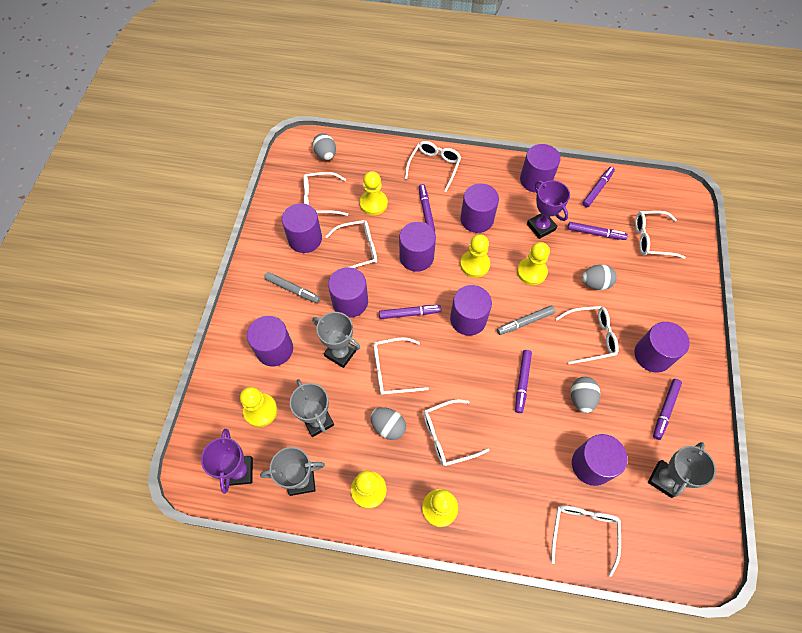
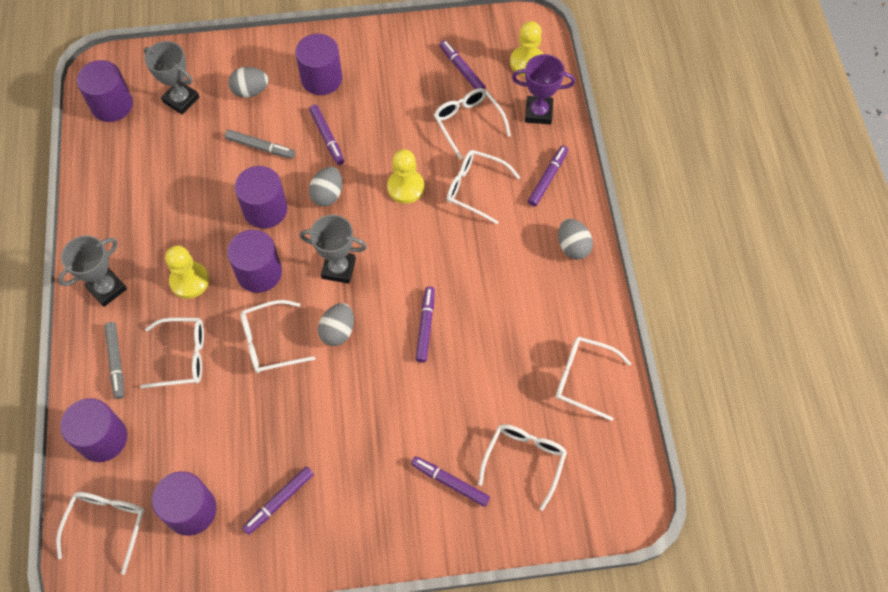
grey trophy: [260,447,325,496] [290,379,334,437] [312,312,360,368] [648,442,716,498] = 4 -> [58,236,127,307] [144,41,199,115] [300,215,367,283] = 3
purple cylinder: [247,316,293,366] [282,203,322,253] [328,267,368,318] [399,222,436,272] [450,285,492,336] [460,183,499,233] [520,144,560,193] [572,434,628,486] [634,322,690,373] = 9 -> [60,398,127,462] [77,60,133,122] [152,471,217,536] [227,230,282,293] [235,166,287,229] [295,34,342,95] = 6
purple trophy: [201,429,253,494] [527,180,570,239] = 2 -> [512,54,575,125] = 1
white glasses: [303,172,348,216] [325,220,377,268] [373,337,429,395] [405,141,461,192] [423,399,489,466] [551,505,621,577] [555,306,619,364] [635,211,686,259] = 8 -> [56,492,145,575] [140,318,204,389] [240,300,315,373] [434,88,511,160] [447,150,520,224] [478,424,567,511] [556,337,631,421] = 7
yellow pawn: [240,387,277,427] [351,470,387,509] [360,171,388,215] [422,489,458,527] [460,234,490,278] [517,242,550,285] = 6 -> [165,246,209,299] [387,149,424,204] [510,21,543,76] = 3

